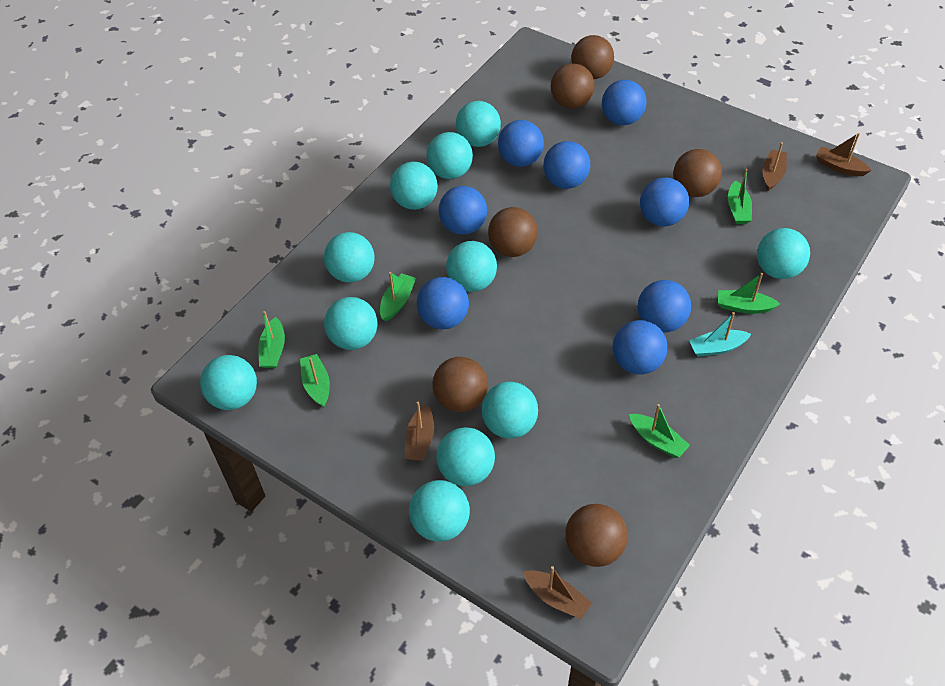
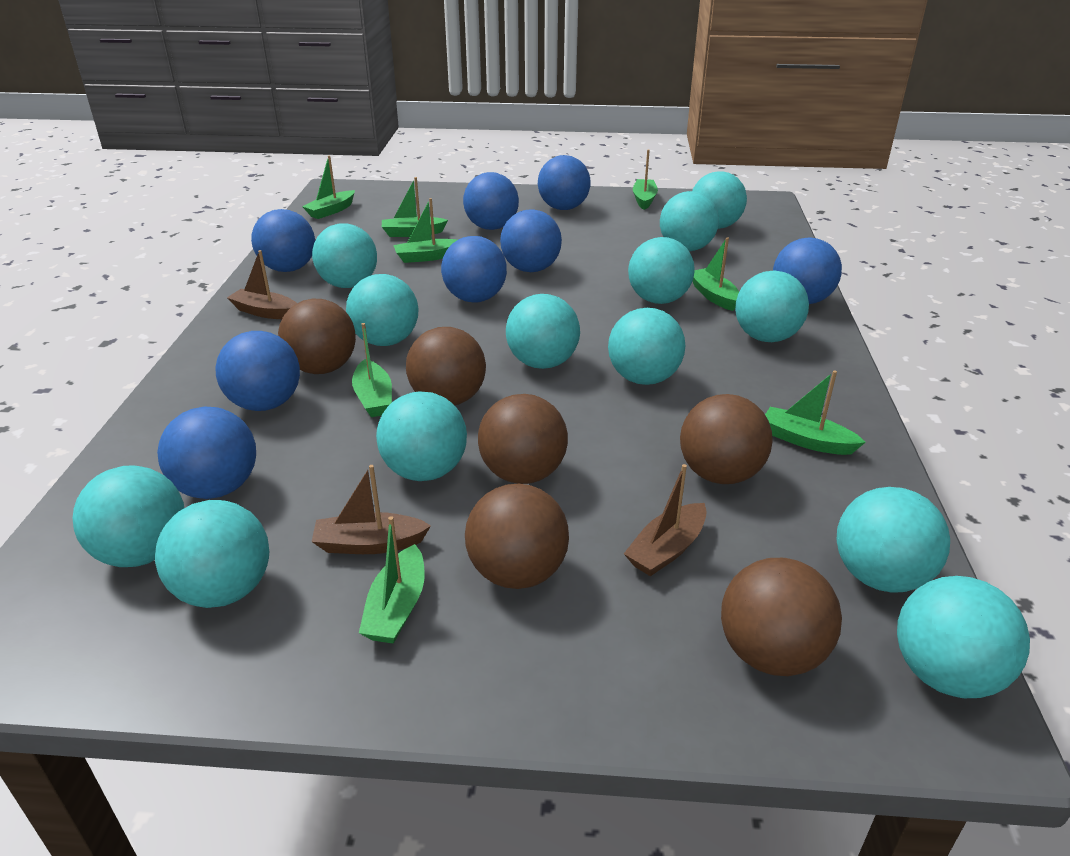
brown boat: [405,402,434,461] [523,566,592,619] [762,142,787,191] [816,133,872,176] = 4 -> [227,250,297,319] [312,465,431,554] [624,464,707,576] = 3
green boat: [258,311,285,368] [300,354,330,407] [380,272,416,321] [629,404,690,458] [718,273,780,314] [728,169,752,224] = 6 -> [302,156,355,219] [352,323,392,417] [359,516,425,644] [382,177,448,237] [393,198,457,263] [633,149,658,210] [693,237,739,311] [765,371,866,455] = 8
turquoise ball: [200,355,257,410] [324,232,375,283] [324,297,378,350] [390,162,438,210] [409,480,470,542] [426,132,473,179] [436,427,495,486] [446,241,497,292] [456,101,501,147] [481,382,538,439] [757,228,810,279] = 11 -> [73,465,184,567] [155,500,269,608] [312,223,377,288] [346,274,419,346] [376,391,467,481] [506,294,580,369] [608,308,686,385] [628,237,695,304] [660,191,719,251] [692,171,747,229] [735,271,809,342] [837,487,950,593] [897,576,1030,698] = 13
turquoise boat: [689,312,751,357] = 1 -> none = 0

